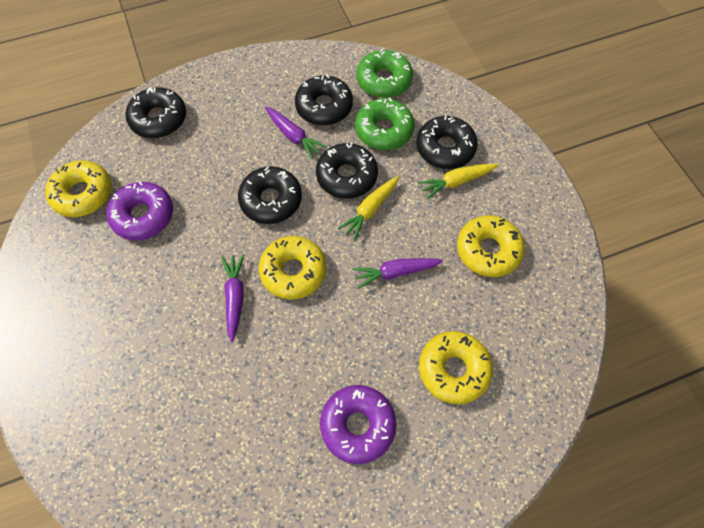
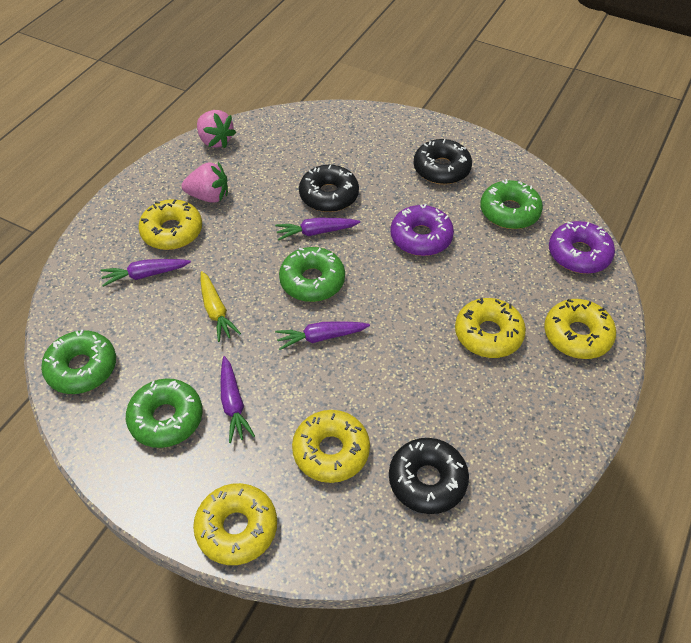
black donut: [126,87,186,138] [238,166,302,224] [295,74,353,125] [316,143,378,199] [416,116,478,169] = 5 -> [299,165,359,212] [389,438,469,514] [413,139,472,185] = 3
green donut: [355,98,415,150] [356,49,413,98] = 2 -> [41,330,116,394] [126,378,203,448] [279,247,345,302] [480,179,543,229] = 4
pink strawberry: none = 0 -> [182,162,228,203] [197,110,236,148] = 2
purple carrot: [222,254,244,342] [265,107,327,160] [352,258,443,289] = 3 -> [100,259,191,287] [221,356,255,443] [275,218,360,241] [275,321,370,350] = 4
yellow carrot: [337,176,399,241] [418,164,498,199] = 2 -> [200,271,241,342] = 1
yellow donut: [45,160,112,217] [259,236,326,300] [419,331,493,405] [457,215,525,277] = 4 -> [138,199,202,250] [193,483,277,565] [292,410,370,483] [455,298,526,358] [544,299,616,359] = 5

